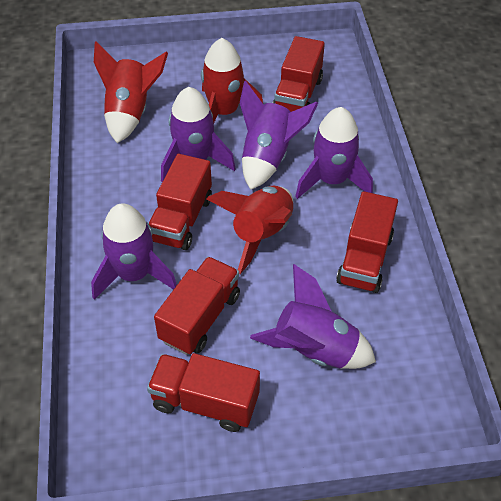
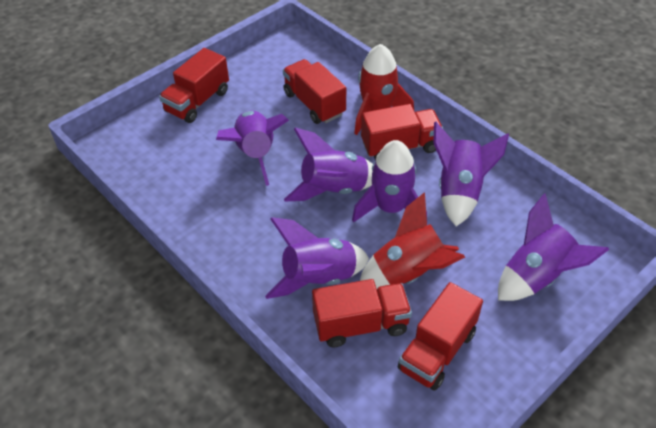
purple rocket: [91,203,177,300] [161,87,236,182] [240,81,318,190] [250,264,376,369] [295,107,373,199] = 5 -> [216,111,289,186] [265,217,369,299] [284,128,373,201] [352,140,427,223] [433,122,509,226] [498,193,609,301] = 6
red rocket: [94,41,168,143] [201,38,263,122] [207,186,293,274] = 3 -> [354,44,414,135] [360,192,465,289] = 2

